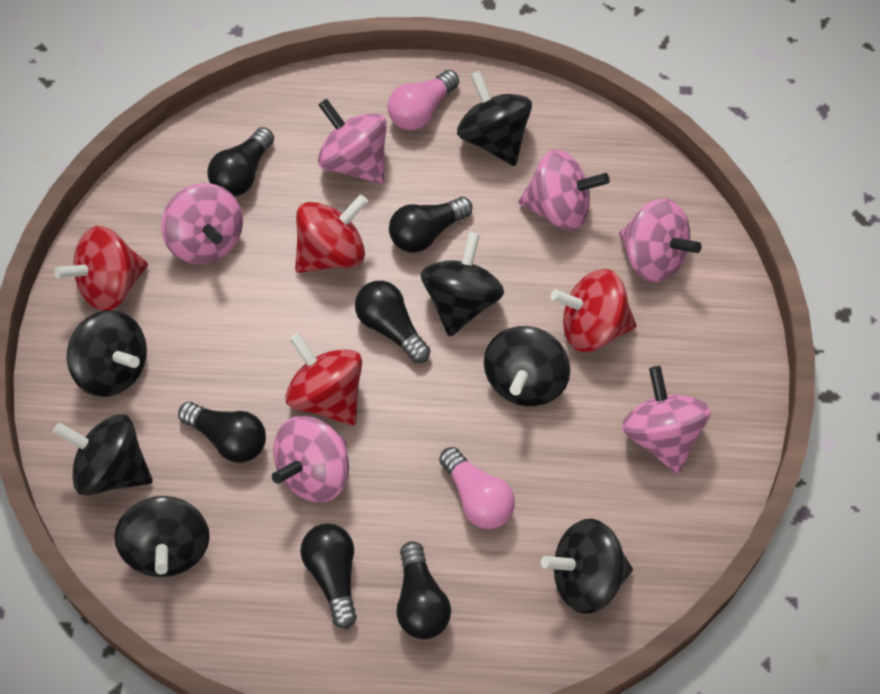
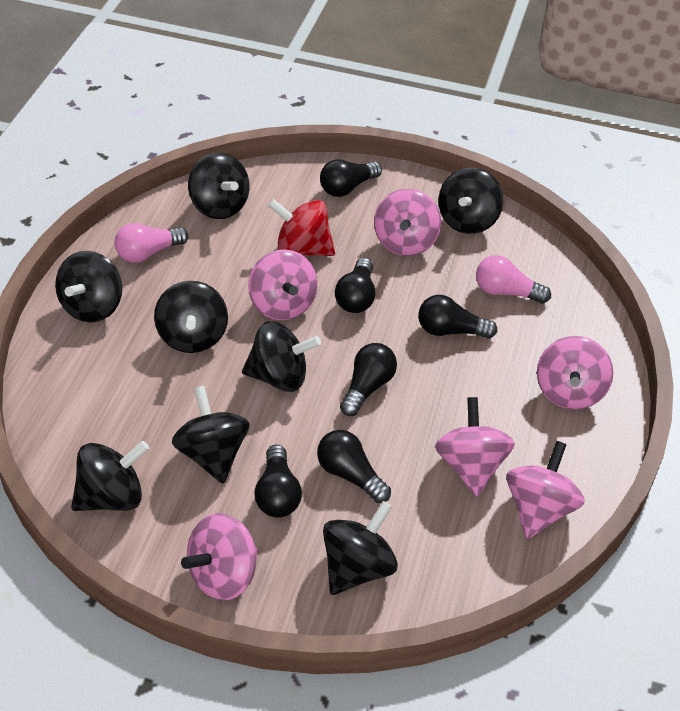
black spinning top: [53,414,153,495] [67,310,147,397] [114,496,210,577] [421,232,504,337] [457,71,532,166] [484,326,570,406] [541,519,633,614] = 7 -> [55,251,122,322] [71,441,149,511] [154,281,228,353] [172,386,250,484] [188,153,249,219] [242,321,321,392] [323,501,398,595] [438,168,503,234] = 8
red spinning top: [54,226,148,311] [285,333,362,426] [295,194,368,273] [550,269,637,352] = 4 -> [268,199,335,256] = 1

